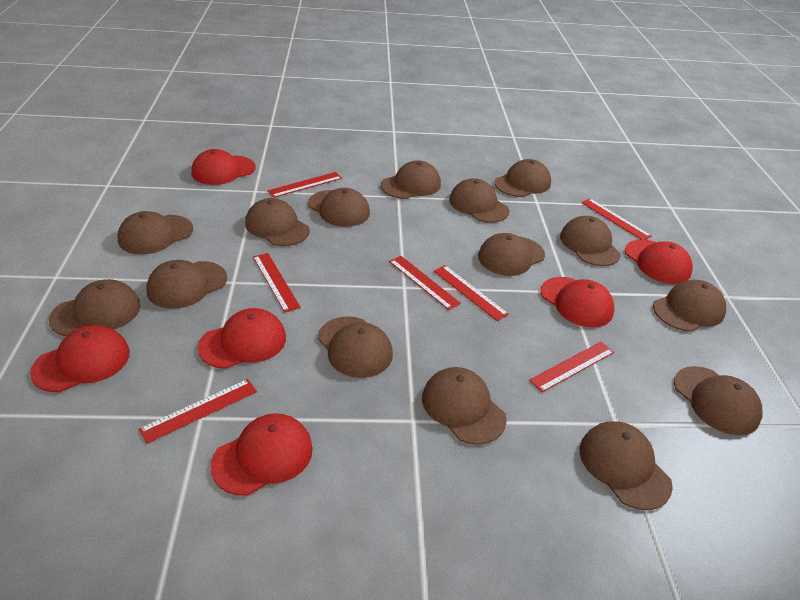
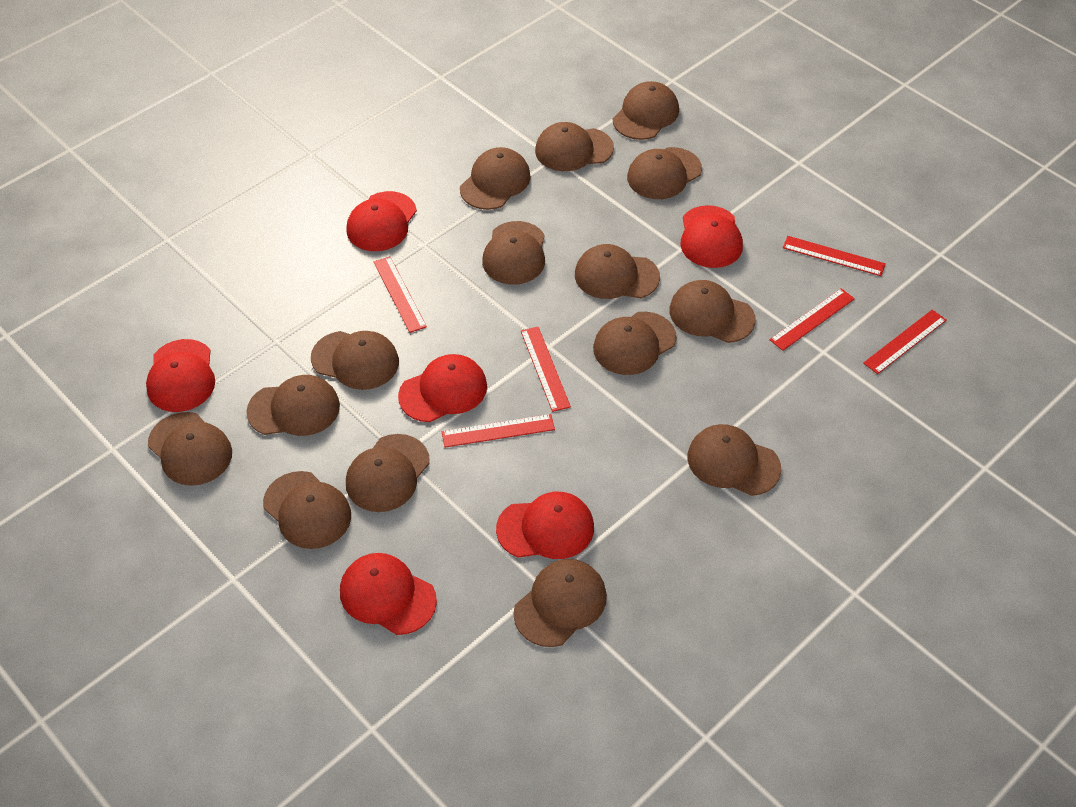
red ruler: [139,379,257,444] [253,253,301,313] [267,172,342,198] [389,256,461,310] [434,265,509,321] [529,342,614,392] [581,199,652,240] = 7 -> [374,256,427,333] [442,414,555,447] [521,327,571,412] [769,288,855,351] [783,236,886,276] [863,310,947,374] = 6

